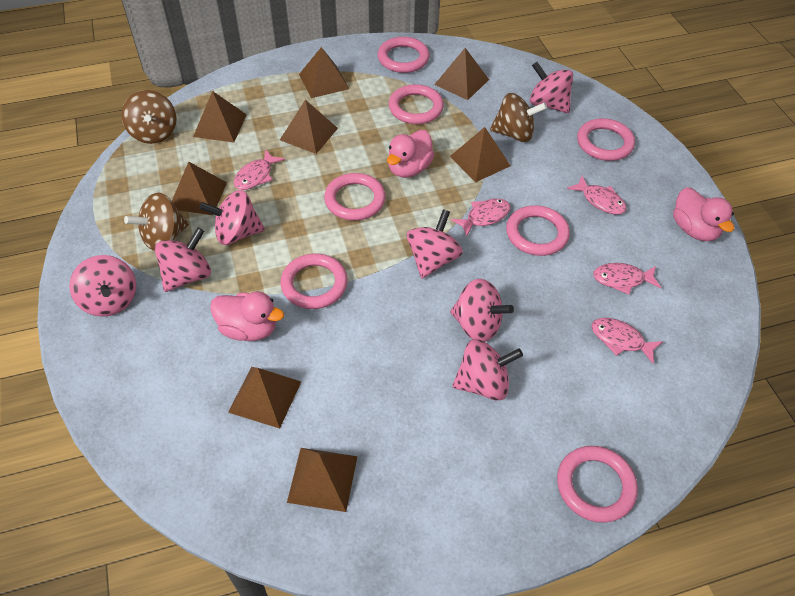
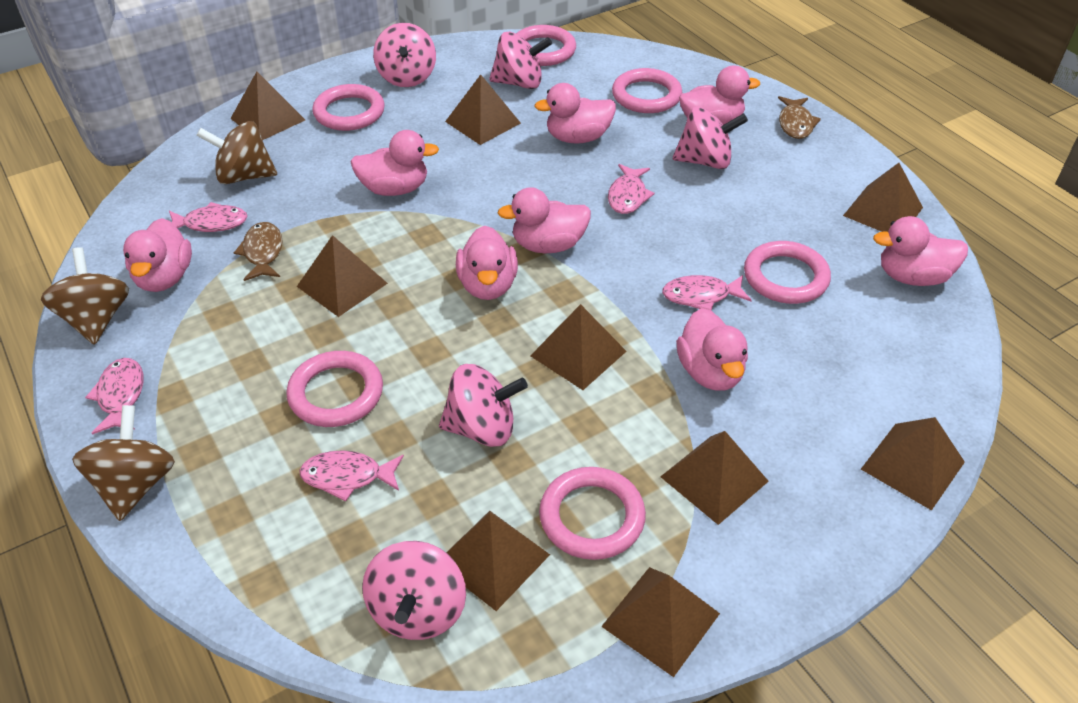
brown fish: none = 0 -> [234,222,283,281] [778,96,821,139] = 2
brown pyramid: [172,162,227,215] [193,91,247,142] [228,367,301,429] [280,100,338,154] [287,448,358,512] [299,47,349,98] [434,48,489,100] [450,127,511,183] = 8 -> [230,72,305,140] [297,235,388,317] [445,74,521,145] [446,511,550,611] [530,304,627,390] [601,567,720,677] [660,431,769,525] [843,163,923,232] [861,417,965,511] = 9
pink duck: [210,291,284,341] [387,130,435,178] [673,187,734,241] = 3 -> [123,218,192,292] [351,130,439,196] [456,225,518,300] [498,187,591,253] [534,83,616,144] [676,308,748,390] [679,65,760,125] [873,216,968,286] = 8
pink ring: [280,254,348,309] [324,173,386,221] [378,37,430,73] [389,84,444,124] [506,205,570,256] [557,446,638,523] [577,118,635,161] = 7 -> [286,351,383,427] [312,84,385,131] [516,25,576,66] [539,467,646,560] [612,68,682,113] [744,241,831,304] = 6
pink spinning top: [69,255,136,317] [155,227,211,292] [199,190,265,245] [407,209,463,279] [450,279,514,342] [452,339,523,400] [530,62,573,113] = 7 -> [362,541,466,640] [373,23,436,87] [439,364,528,447] [489,32,552,89] [673,107,748,169] = 5

